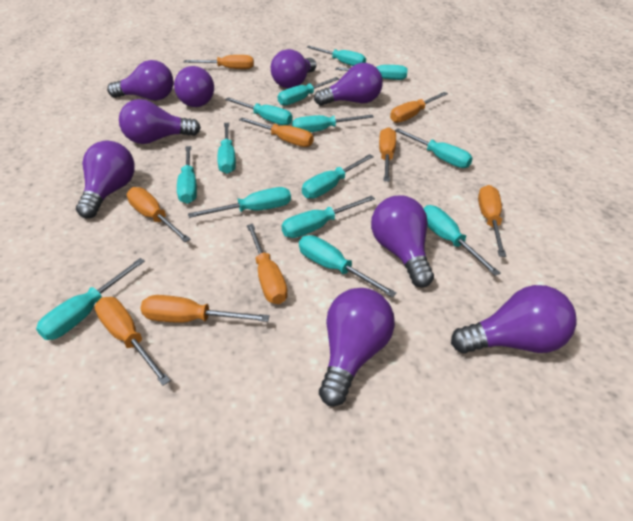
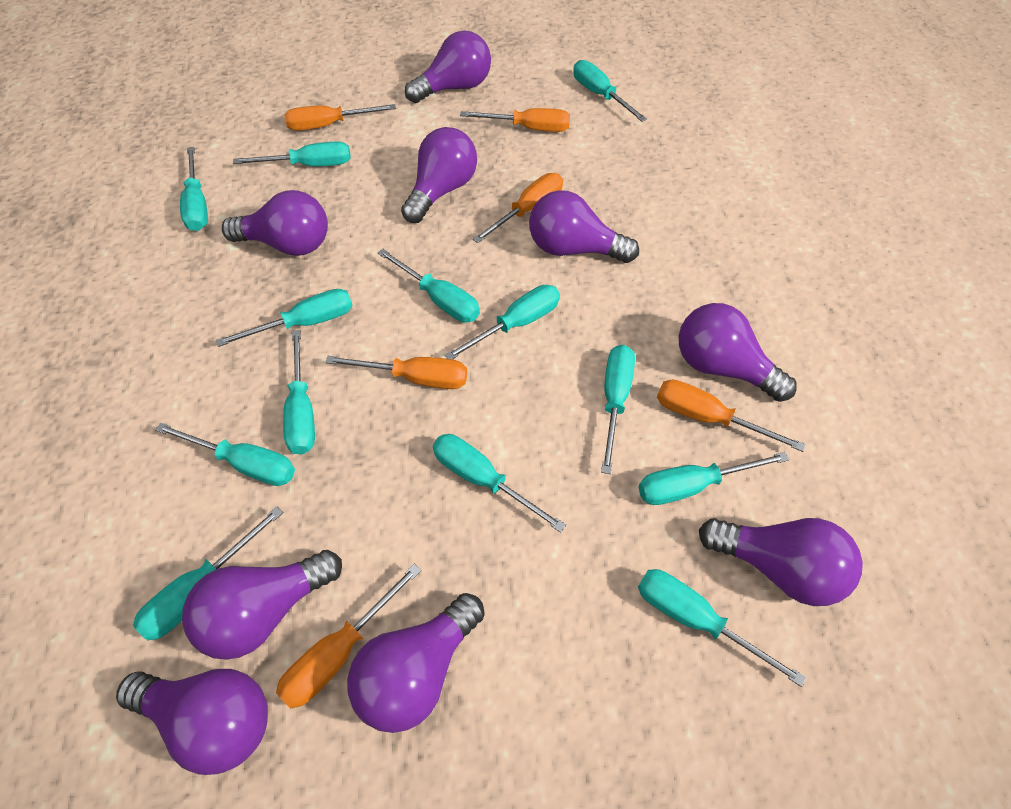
orange screwdriver: [95,297,171,386] [127,187,191,242] [140,295,270,323] [184,55,254,69] [239,118,314,147] [247,224,288,304] [379,127,396,181] [390,92,448,123] [478,185,506,257] = 9 -> [276,564,421,708] [284,104,396,131] [325,356,467,389] [460,108,570,132] [472,173,563,243] [657,379,806,452] = 6
turquoise screwdriver: [36,258,145,340] [177,146,197,204] [188,187,291,218] [217,123,236,174] [225,97,292,125] [278,77,339,106] [282,195,375,238] [292,115,374,132] [299,235,397,297] [302,154,374,199] [307,46,366,66] [335,65,408,80] [395,129,473,168] [423,205,501,276] = 14 -> [133,506,283,641] [155,423,295,486] [180,147,208,231] [216,289,353,347] [233,142,351,166] [283,330,315,454] [378,249,480,323] [433,434,566,533] [444,285,560,359] [573,60,647,122] [601,345,635,474] [638,569,806,687] [639,452,789,505] = 13

